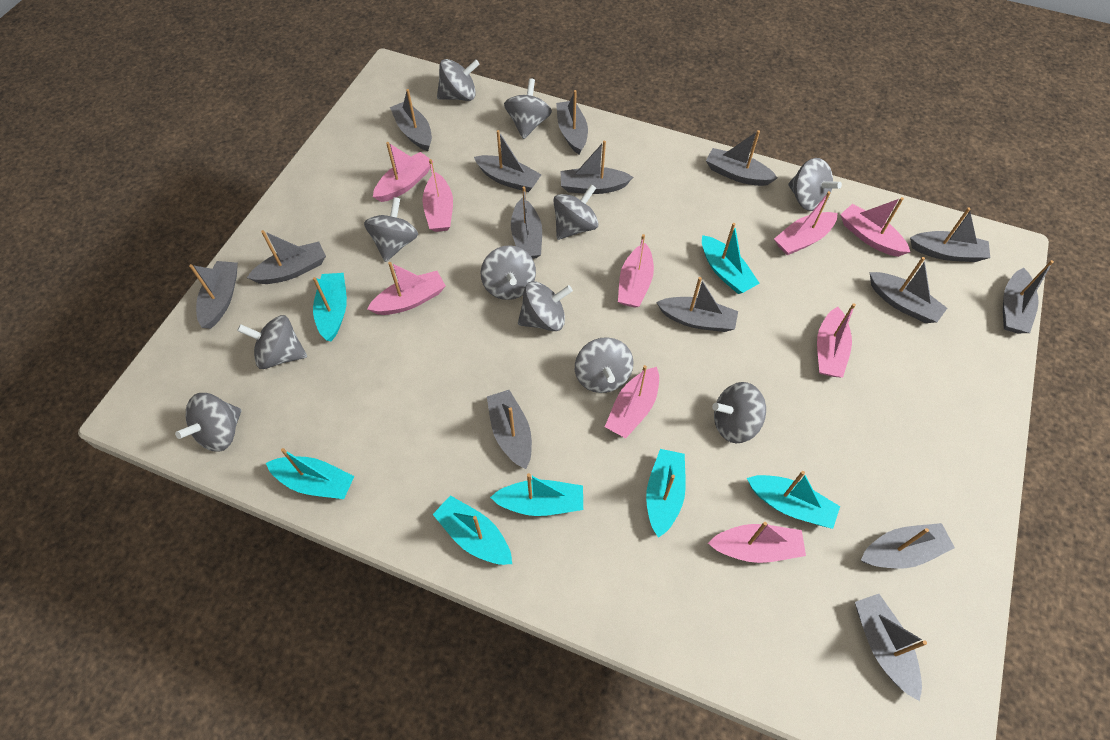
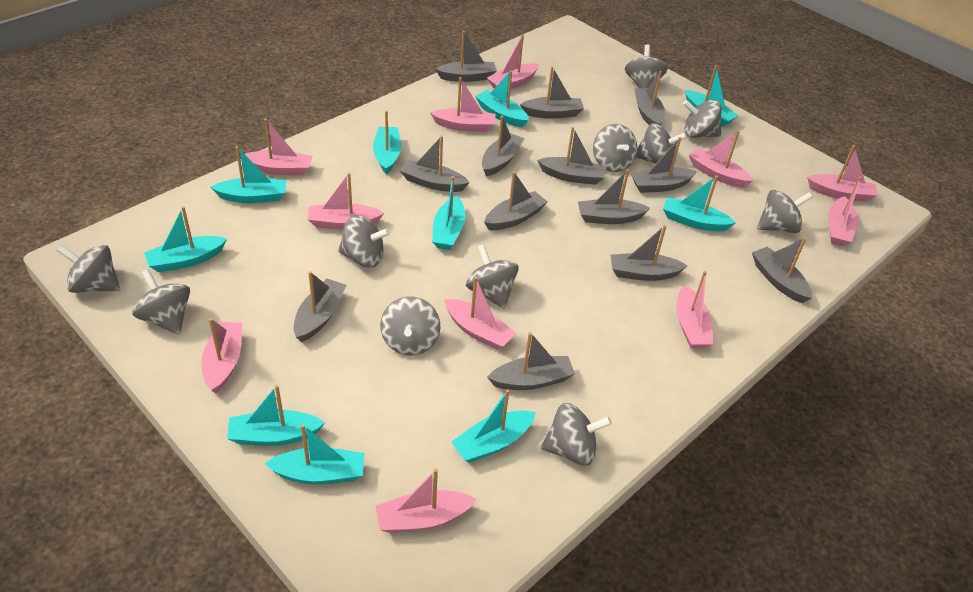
grey boat: [189,261,238,329] [247,230,326,284] [390,89,432,151] [474,130,542,192] [487,390,532,469] [511,186,542,259] [556,90,588,154] [561,141,633,194] [656,277,738,332] [706,130,777,186] [855,594,927,701] [861,523,955,568] [870,257,947,323] [910,207,990,262] [1003,260,1054,333] = 15 -> [294,271,346,342] [400,136,470,192] [435,31,497,82] [482,116,525,176] [484,171,548,230] [487,332,575,390] [520,66,584,119] [537,127,606,185] [578,169,650,224] [610,225,688,281] [631,137,697,193] [634,71,665,125] [752,238,812,303] = 13
pink boat: [367,262,446,315] [373,142,434,202] [422,159,453,232] [605,365,659,438] [618,234,654,308] [708,522,806,563] [774,191,838,255] [817,303,856,378] [840,197,910,257] = 9 -> [201,318,242,394] [240,118,313,175] [307,173,384,230] [375,469,477,533] [430,77,496,132] [444,277,517,350] [487,35,539,89] [676,271,714,348] [689,130,753,188] [807,145,878,202] [828,177,862,246] = 11
turquoise boat: [266,448,354,499] [313,273,347,341] [433,495,512,565] [490,473,583,516] [646,449,686,538] [702,223,760,294] [747,471,840,529] = 7 -> [144,206,227,272] [211,146,286,203] [227,385,325,446] [264,424,364,484] [373,111,401,175] [432,176,466,250] [451,389,536,463] [475,70,529,128] [663,175,736,232] [685,65,739,127] = 10

